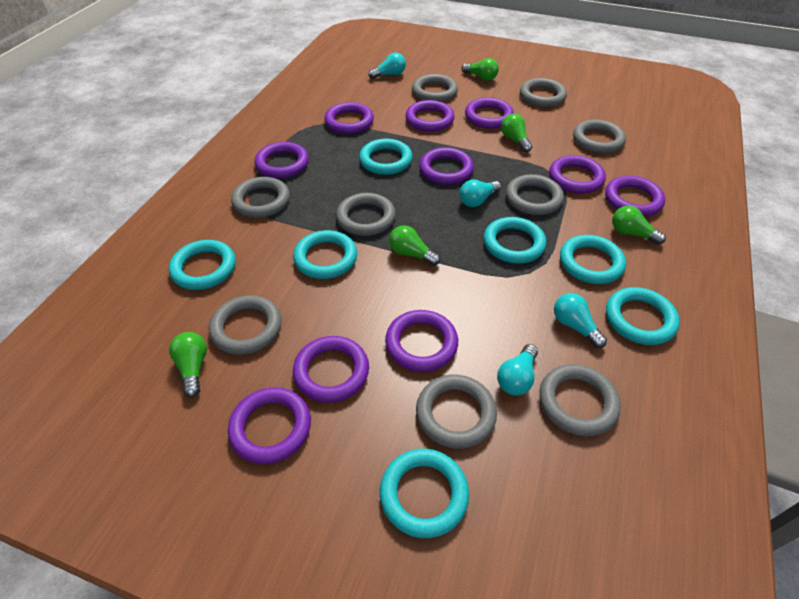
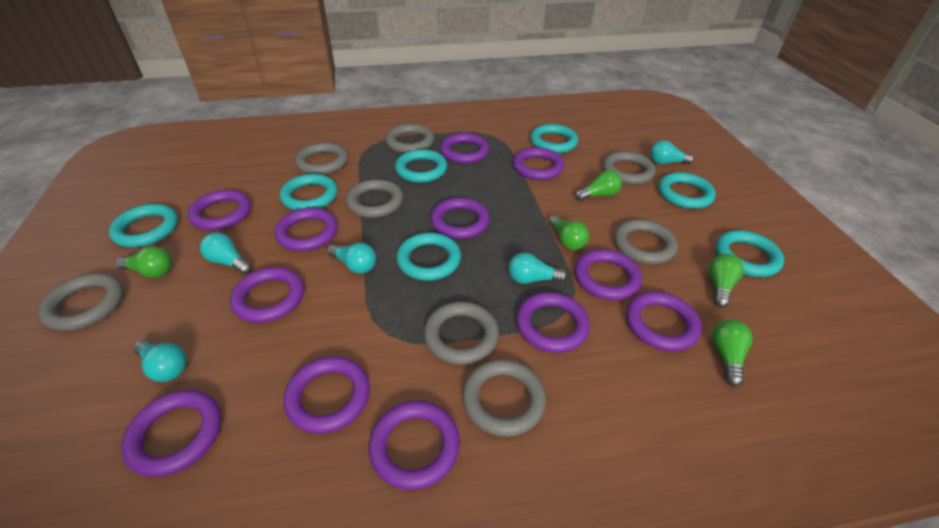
grey ring: [209,295,282,355] [231,177,290,218] [336,193,396,236] [412,74,458,102] [416,375,497,449] [506,174,564,215] [520,78,567,107] [539,364,621,436] [573,119,626,153] = 9 -> [38,273,124,331] [295,142,348,175] [346,179,403,218] [386,124,434,153] [424,302,499,365] [462,359,546,437] [603,151,656,185] [614,219,678,264] = 8
purple ring: [228,387,311,464] [255,142,309,178] [293,336,369,403] [324,102,374,134] [385,310,458,372] [405,100,455,132] [419,147,474,185] [465,97,514,129] [549,155,606,194] [605,176,665,216] = 10 -> [121,390,222,477] [188,190,251,231] [230,267,304,323] [274,208,338,251] [283,356,370,434] [369,400,460,490] [430,198,490,239] [440,133,489,164] [513,147,564,180] [516,292,590,353] [574,249,642,300] [626,291,702,352] = 12
turquoise light bulb: [369,53,406,79] [460,179,501,207] [497,344,538,395] [554,293,607,348] = 4 -> [133,339,187,382] [200,232,252,274] [327,243,376,274] [509,252,567,284] [650,140,694,164] = 5

